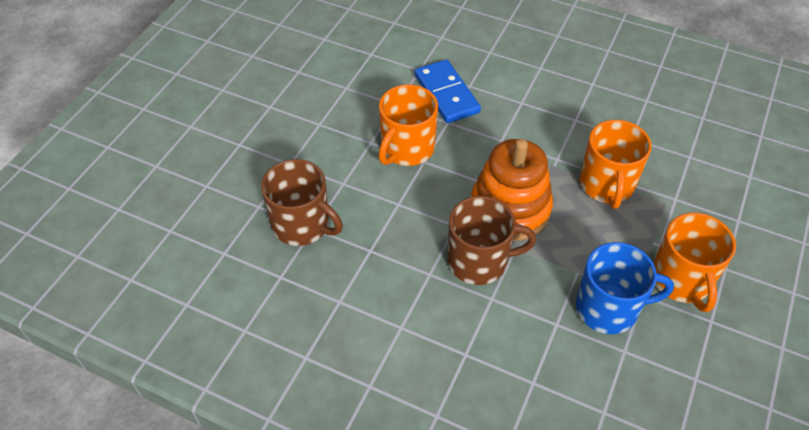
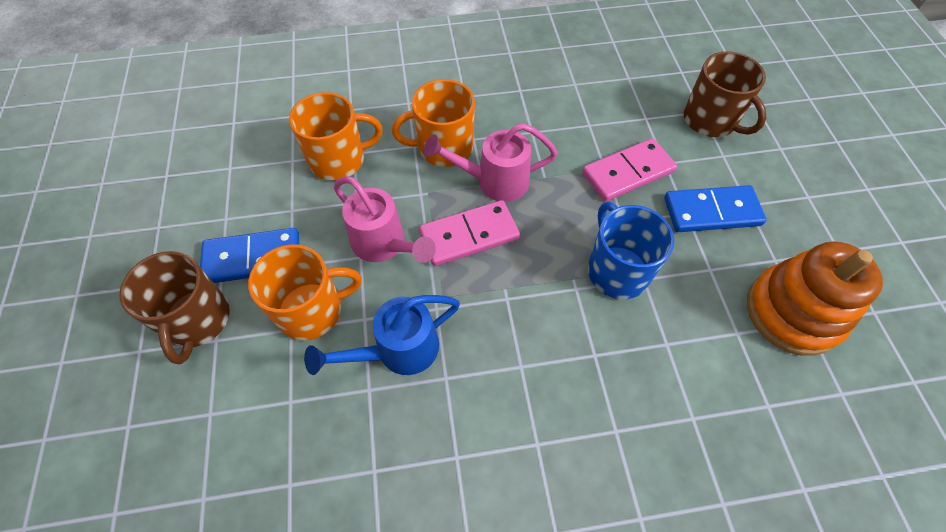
blue domino: [415,59,481,123] = 1 -> [200,228,299,283] [664,185,766,232] = 2
blue watering can: none = 0 -> [304,295,460,375] = 1
pink domino: none = 0 -> [419,200,520,266] [582,138,677,202] = 2
pink watering can: none = 0 -> [334,176,436,263] [424,123,558,202] = 2

